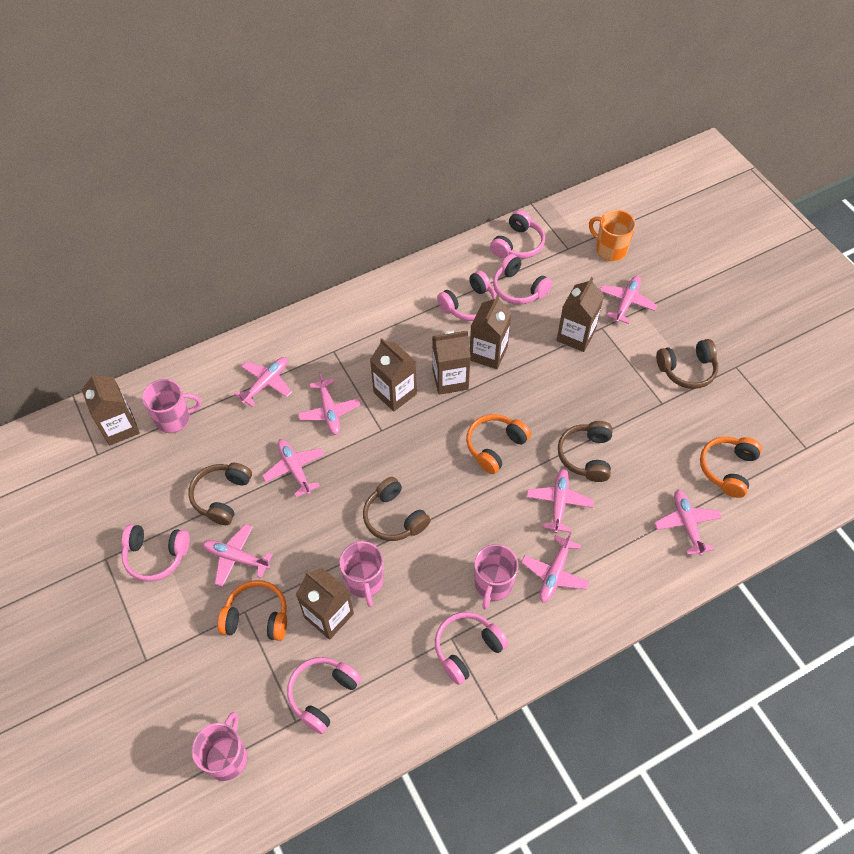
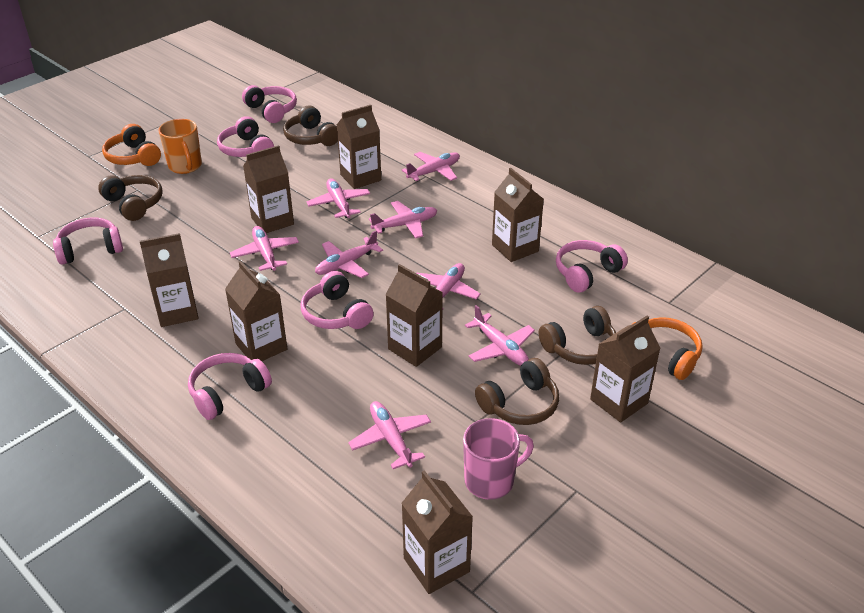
brown carton: [82,371,140,446] [296,567,354,640] [370,338,417,412] [432,331,471,395] [470,295,512,369] [557,277,604,352] = 6 -> [140,233,199,327] [225,261,287,361] [243,145,294,233] [336,105,381,189] [385,264,443,367] [402,470,473,594] [492,168,544,262] [590,315,660,422] = 8
orange headphones: [218,580,287,641] [466,414,531,474] [700,437,762,498] = 3 -> [102,124,161,166] [631,317,703,380] = 2
pink mug: [142,379,201,433] [192,712,247,781] [339,541,384,607] [474,544,519,609] = 4 -> [463,418,534,500] = 1

